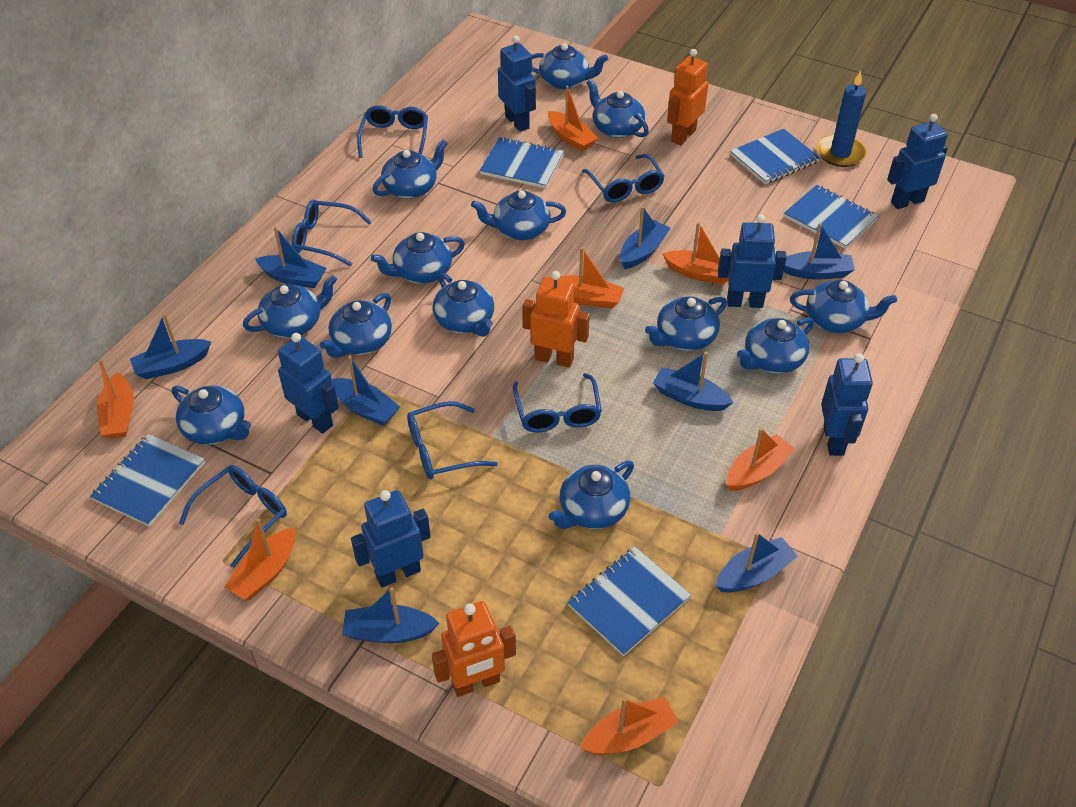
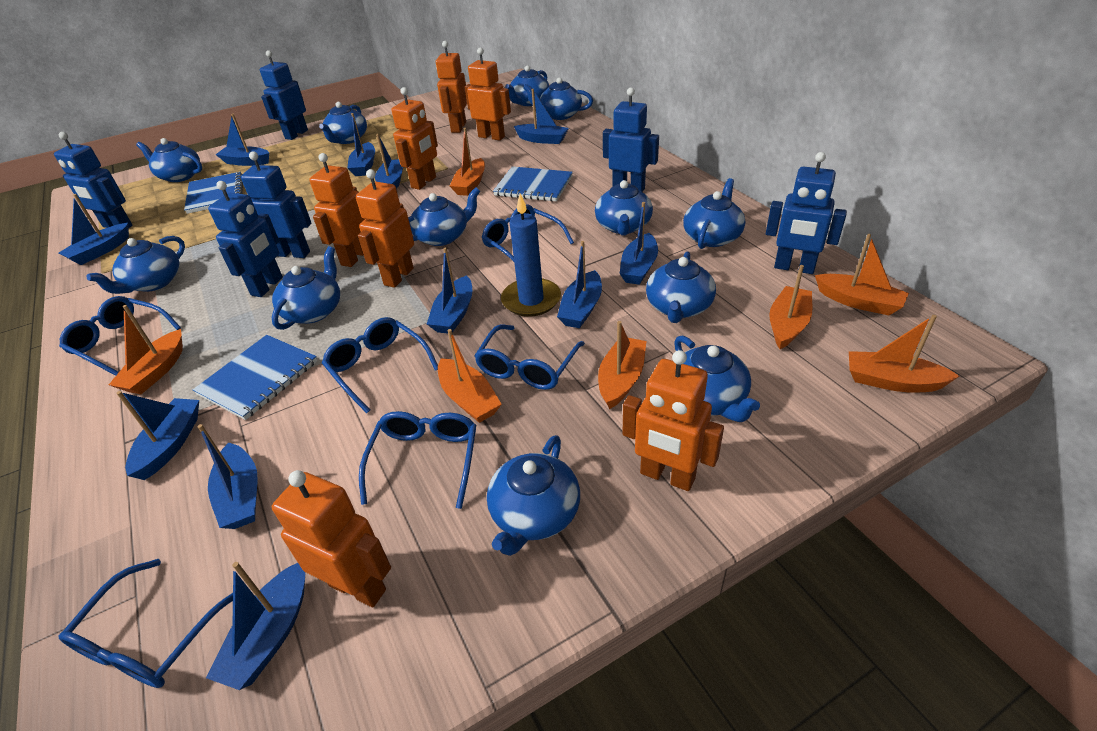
blue boat: [130,313,211,379] [255,227,326,288] [332,356,400,426] [342,587,439,643] [620,206,671,269] [653,352,734,411] [716,532,798,592] [784,223,855,279] = 8 -> [59,194,129,265] [116,391,199,480] [197,424,258,529] [206,562,305,690] [215,114,269,166] [347,113,375,176] [375,134,403,189] [427,247,472,334] [514,89,569,144] [557,241,602,328] [619,202,658,285] = 11
blue notebook: [90,434,205,527] [479,137,564,188] [568,547,691,656] [730,129,820,185] [784,185,878,249] = 5 -> [184,172,243,214] [193,335,317,420] [493,166,573,202] = 3
blue teapot: [172,386,251,445] [243,275,337,338] [320,293,392,358] [371,232,465,284] [373,140,448,199] [433,273,494,337] [471,190,566,240] [532,43,608,89] [548,461,634,529] [587,79,649,138] [645,296,727,351] [737,317,814,373] [790,280,897,333] = 13 -> [86,236,185,294] [136,138,202,182] [272,246,340,330] [319,102,367,144] [408,187,480,246] [487,435,580,556] [505,65,549,106] [523,77,593,120] [595,180,653,236] [646,252,716,323] [674,335,760,422] [683,178,745,249] = 12
orange robot: [432,601,516,697] [523,271,590,368] [667,49,708,145] = 3 -> [272,470,391,607] [309,153,365,267] [356,169,414,288] [392,87,438,190] [436,41,467,133] [465,48,511,141] [623,350,724,491] = 7

